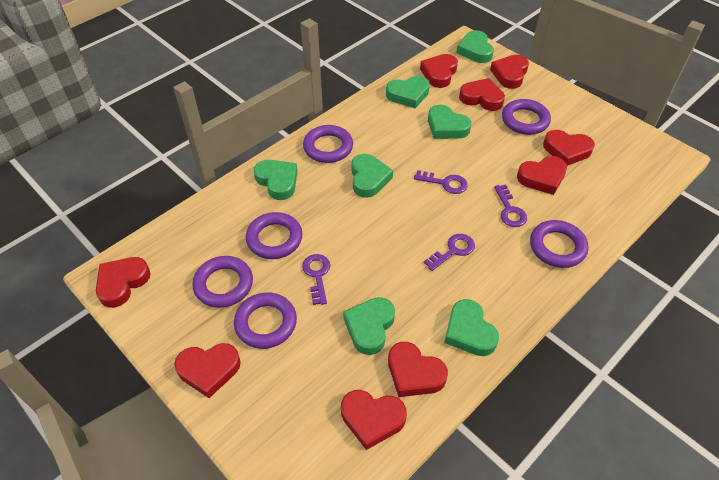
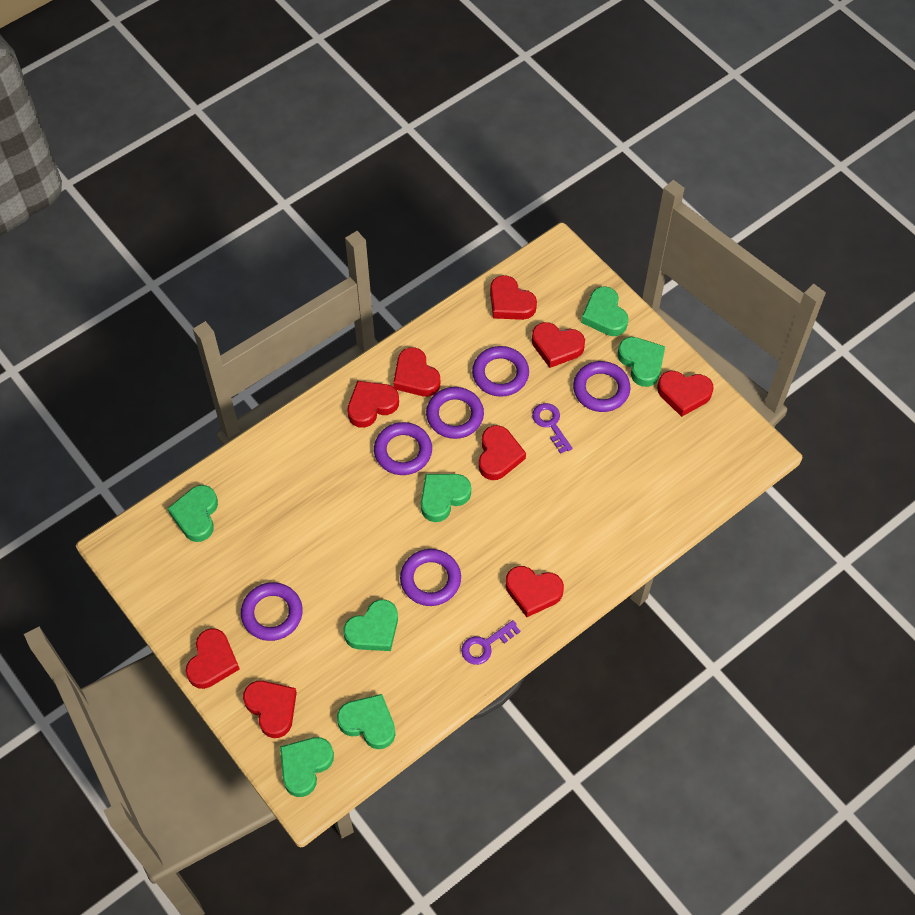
purple key: [302,254,330,305] [414,170,468,194] [424,234,475,271] [494,185,527,227] = 4 -> [461,620,520,665] [532,403,572,454] = 2

